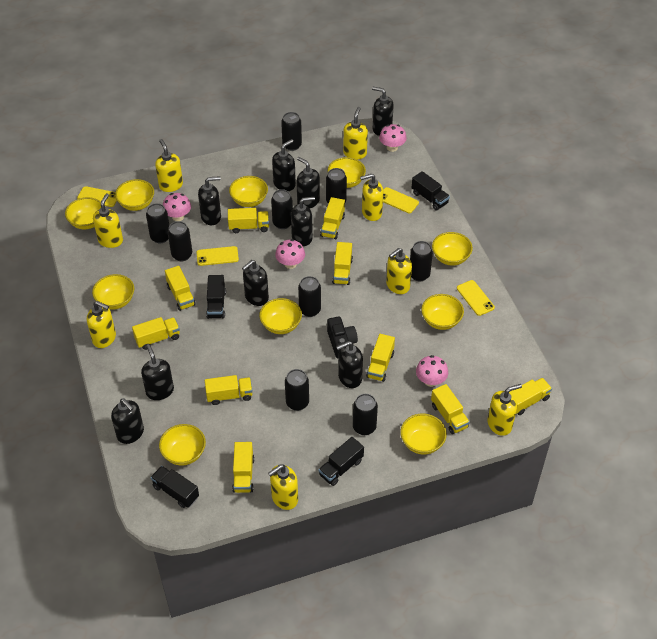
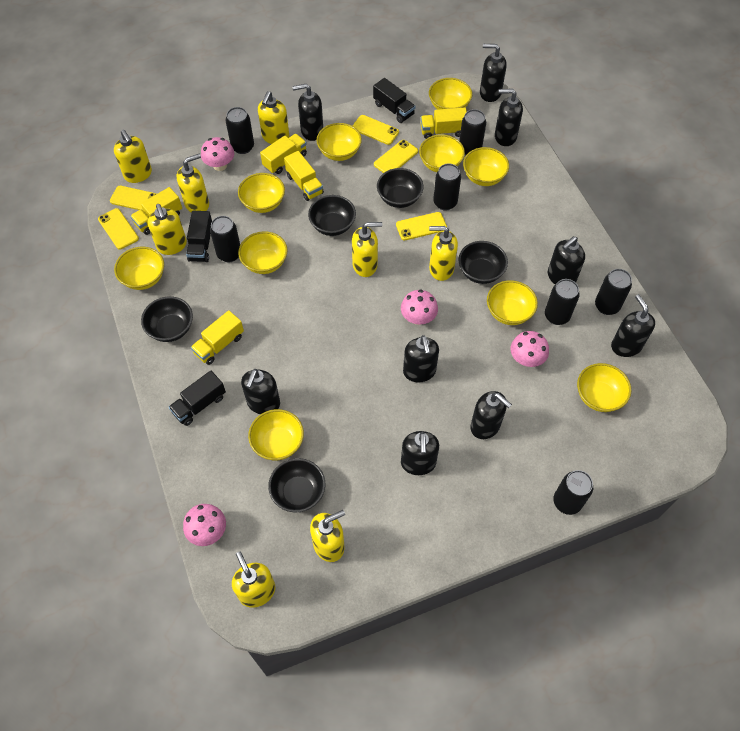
black bowl: none = 0 -> [141,296,193,342] [268,458,325,512] [308,195,356,236] [377,168,423,208] [458,241,508,284] = 5
black camera: [327,316,358,359] = 1 -> none = 0
black can: [146,203,170,243] [168,221,192,261] [271,189,293,229] [281,112,302,151] [285,369,309,411] [298,276,321,317] [326,168,347,204] [353,394,378,435] [410,241,433,281] = 9 -> [210,216,240,262] [226,107,254,154] [433,164,461,211] [459,109,486,155] [545,279,580,325] [553,470,593,515] [595,269,632,315] = 7
black truck: [151,466,199,508] [206,275,226,319] [319,437,364,486] [412,171,450,211] = 4 -> [168,370,226,426] [186,211,212,262] [373,78,415,123] = 3
yellow phone: [77,186,117,207] [196,246,239,266] [383,187,419,213] [457,280,495,316] = 4 -> [98,208,139,250] [110,186,157,211] [352,115,399,145] [374,140,418,173] [396,212,447,241] = 5
yellow truck: [132,317,180,350] [165,266,196,311] [205,375,253,405] [228,208,269,233] [232,442,255,493] [320,197,345,239] [332,242,353,285] [366,334,395,382] [431,384,470,434] [509,378,552,415] = 10 -> [130,187,182,235] [191,310,244,365] [260,134,307,174] [284,151,324,201] [421,108,467,139] = 5

